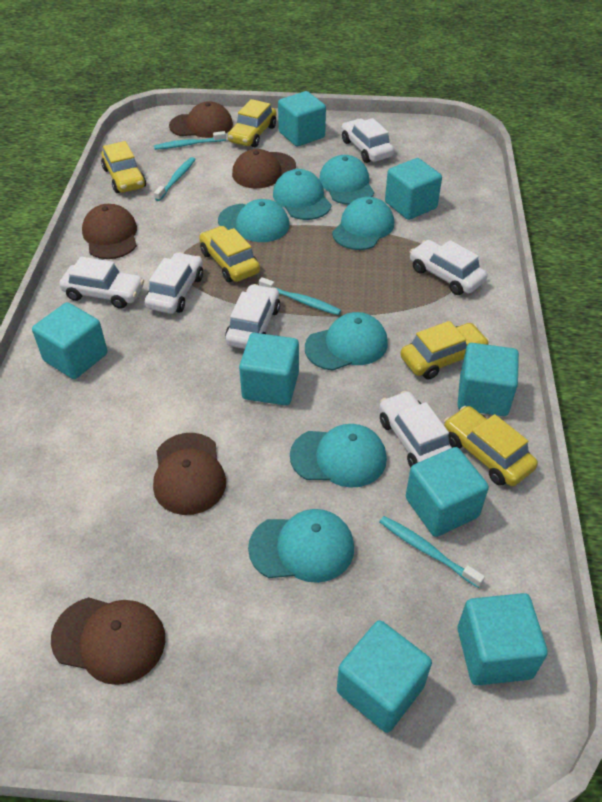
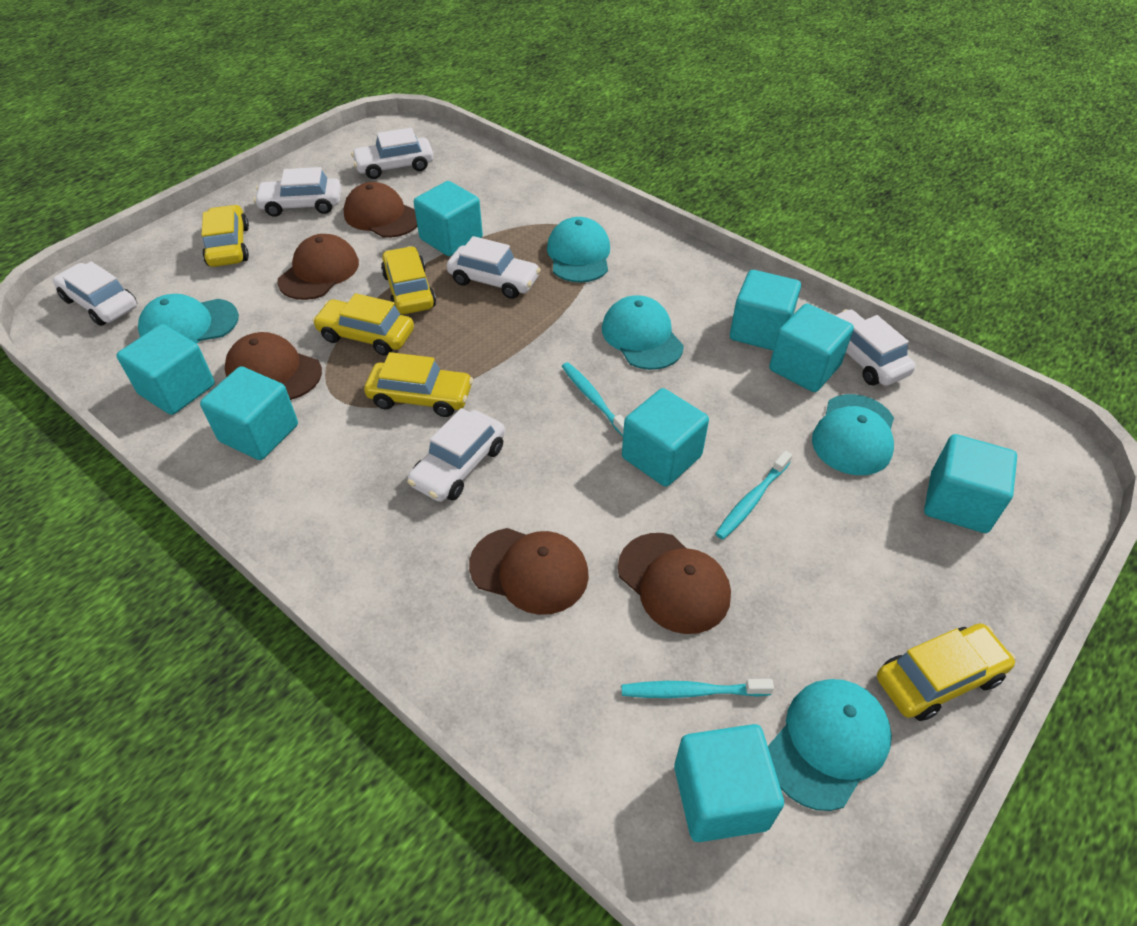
turquoise cap: [218,199,289,242] [248,509,354,583] [273,169,332,220] [290,424,387,488] [305,312,388,371] [319,155,374,205] [332,197,394,250] = 7 -> [138,294,239,344] [547,217,610,283] [602,295,684,370] [768,679,892,811] [812,394,894,475] = 5
turquoise toothbrush: [154,131,226,150] [154,157,195,201] [259,277,341,315] [380,516,485,588] = 4 -> [562,362,625,437] [621,679,774,698] [715,451,792,540] = 3

